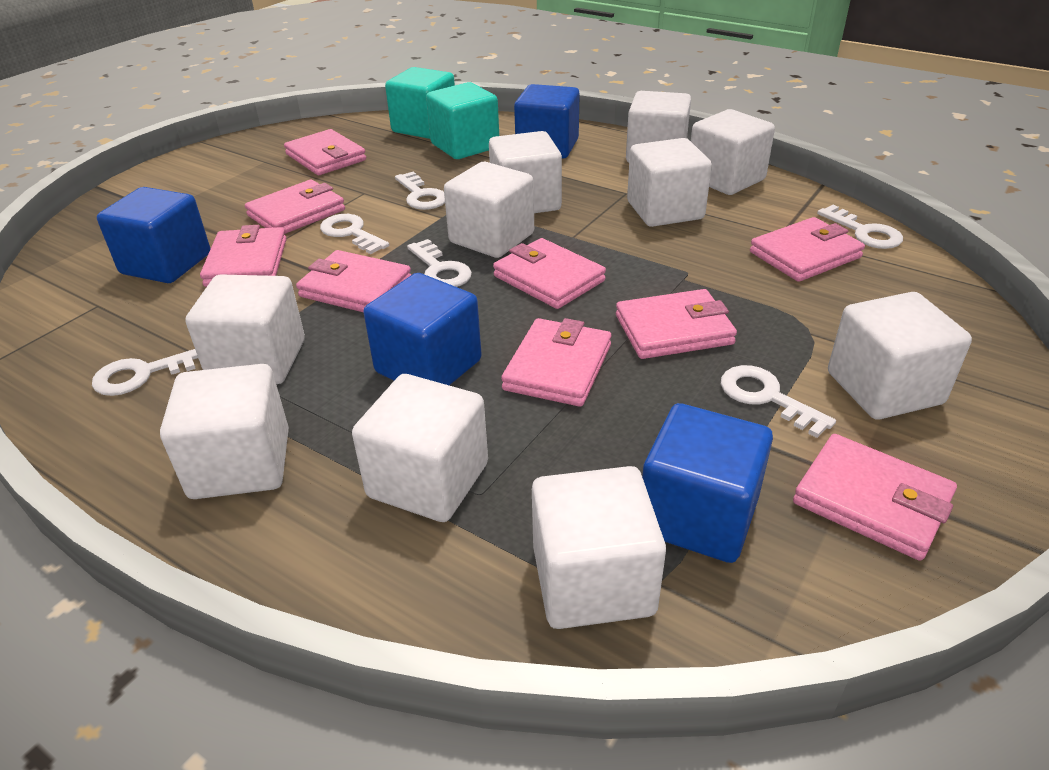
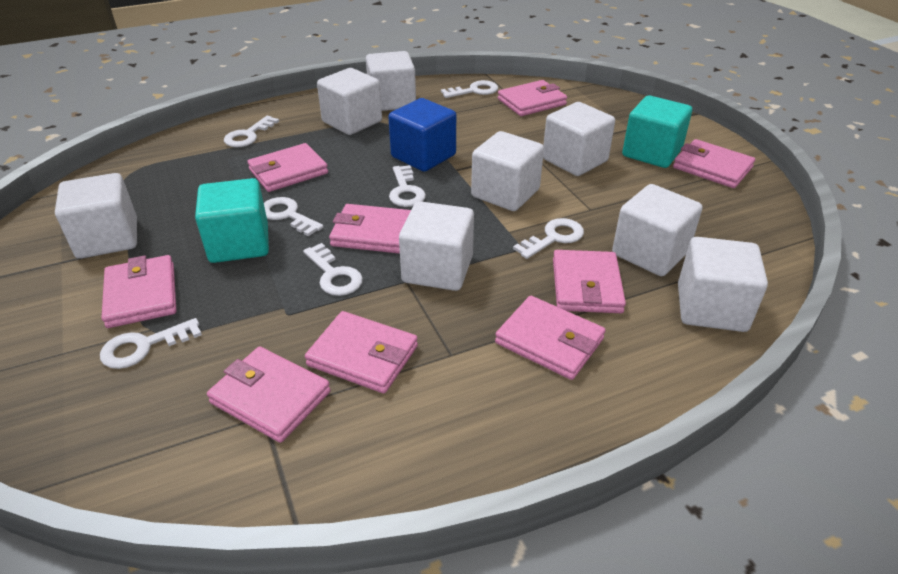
blue cube: [97,187,210,283] [363,273,482,385] [514,84,580,159] [642,403,773,563] = 4 -> [388,98,456,172] = 1
white cube: [160,364,289,499] [185,274,305,384] [352,374,488,522] [444,162,534,258] [489,131,562,213] [532,466,666,629] [626,91,691,162] [627,138,712,227] [691,109,775,195] [828,292,972,420] = 10 -> [55,173,137,259] [317,68,382,135] [366,51,416,111] [399,201,474,291] [471,131,544,211] [543,102,615,176] [612,184,702,276] [678,237,768,332] = 8
white key: [92,349,199,396] [320,214,389,254] [395,172,445,210] [407,239,472,287] [721,365,836,438] [817,205,903,249] = 6 -> [100,318,202,369] [224,116,279,147] [264,197,324,236] [303,243,363,296] [389,165,426,207] [441,80,498,98] [513,218,584,259] = 7

